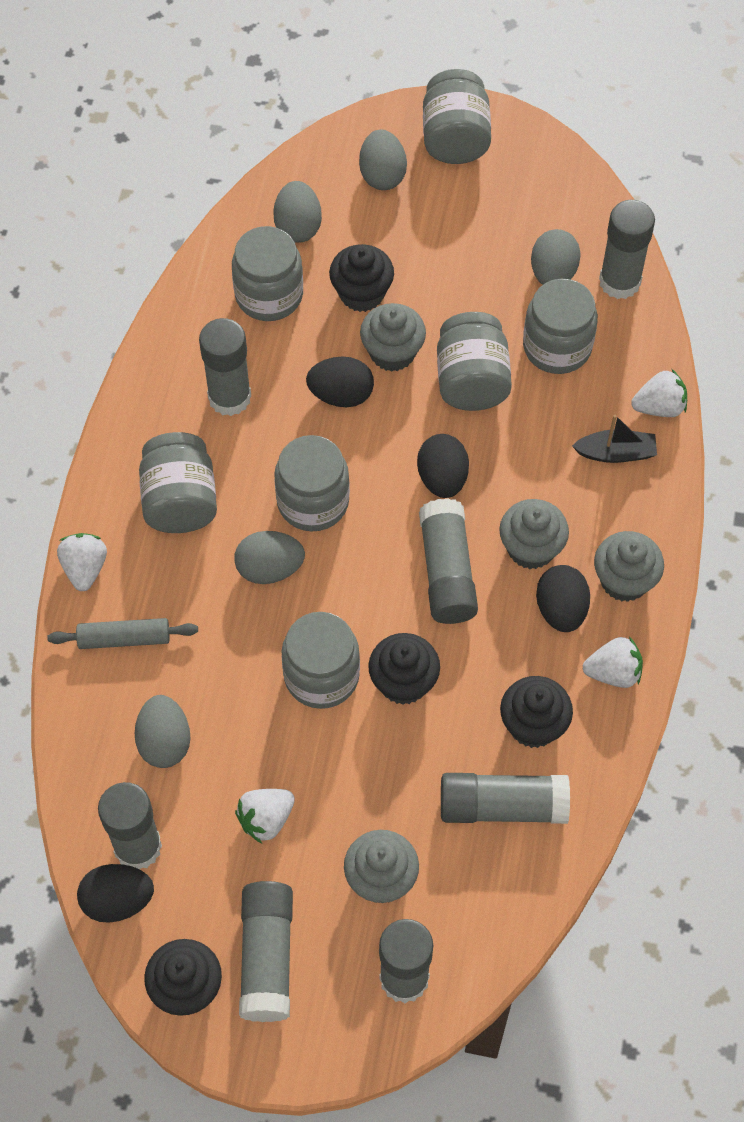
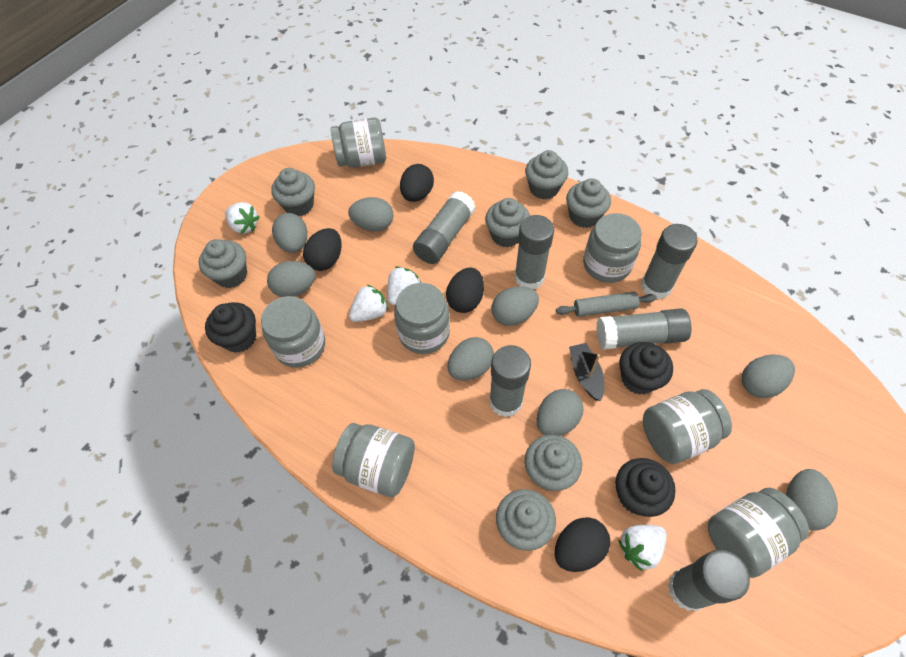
black cupcake: [144,939,222,1016] [329,244,394,312] [368,633,440,705] [500,676,573,748] = 4 -> [205,302,256,353] [616,458,676,517] [619,342,673,395] = 3
grey cupcake: [344,830,419,903] [360,303,426,372] [499,499,569,569] [594,531,664,602] = 4 -> [199,239,247,288] [271,168,315,216] [485,198,530,247] [496,489,556,551] [525,150,568,199] [525,435,582,491] [566,178,611,228] = 7
grey egg: [135,695,190,768] [234,531,305,584] [273,181,322,243] [359,130,407,190] [531,229,581,285] = 5 -> [267,261,316,297] [272,213,307,253] [348,197,393,232] [447,337,494,381] [492,286,539,326] [537,389,584,436] [742,354,795,398] [786,469,838,530] = 8
grey glue stick: [98,782,162,869] [199,318,251,416] [239,881,293,1022] [379,919,433,1003] [419,498,478,624] [441,773,570,824] [599,200,655,299] = 7 -> [413,191,476,264] [489,345,531,417] [514,215,554,289] [596,308,692,350] [641,224,698,299] [668,550,750,611] = 6

